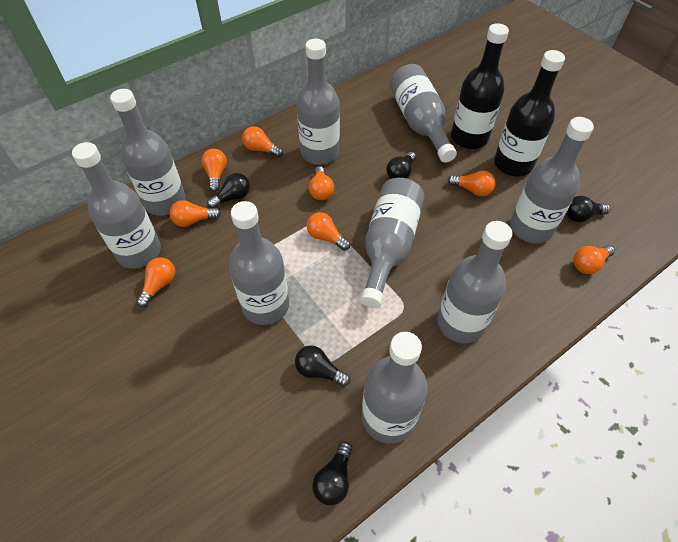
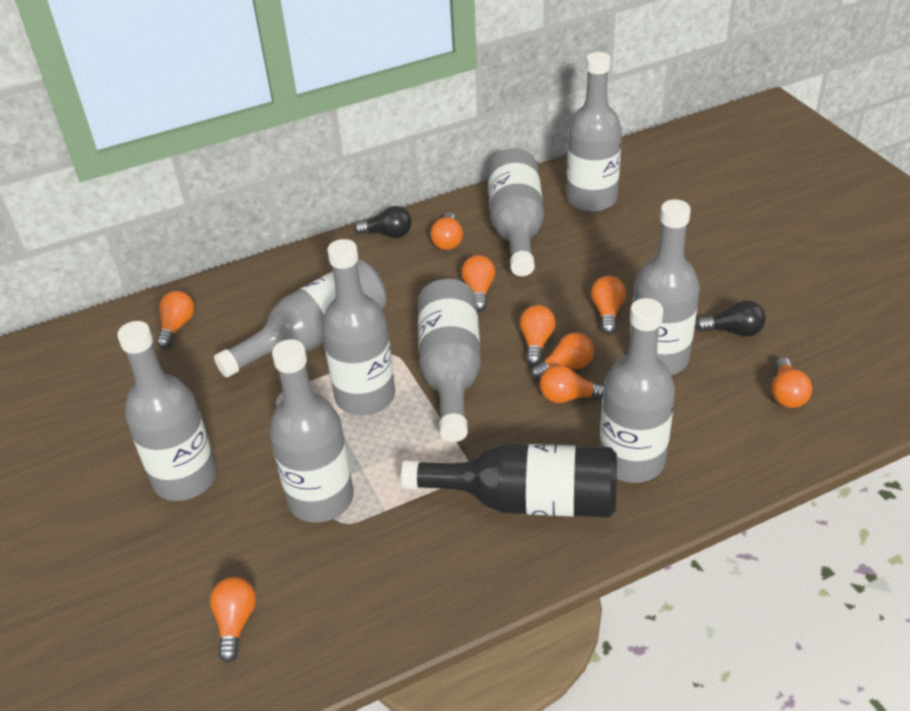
black bottle: [451,23,509,149] [494,50,565,176] = 2 -> [401,444,617,518] = 1
black light bulb: [207,173,250,208] [295,345,350,386] [312,441,352,506] [386,152,416,179] [566,196,611,222] = 5 -> [355,206,412,238] [696,300,766,337] = 2
orange light bulb: [137,257,175,307] [169,200,221,227] [202,149,227,192] [242,126,283,158] [307,212,350,251] [309,166,334,200] [448,171,496,196] [574,245,615,274] = 8 -> [157,291,195,349] [210,577,256,663] [431,212,463,250] [461,255,495,311] [519,305,555,366] [531,332,594,380] [540,365,604,403] [591,276,626,334] [771,357,812,408] = 9

